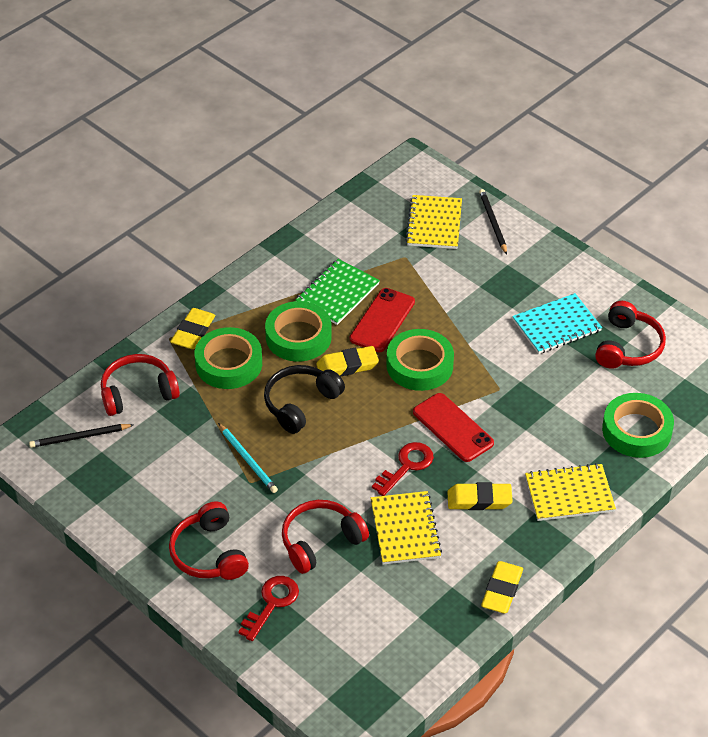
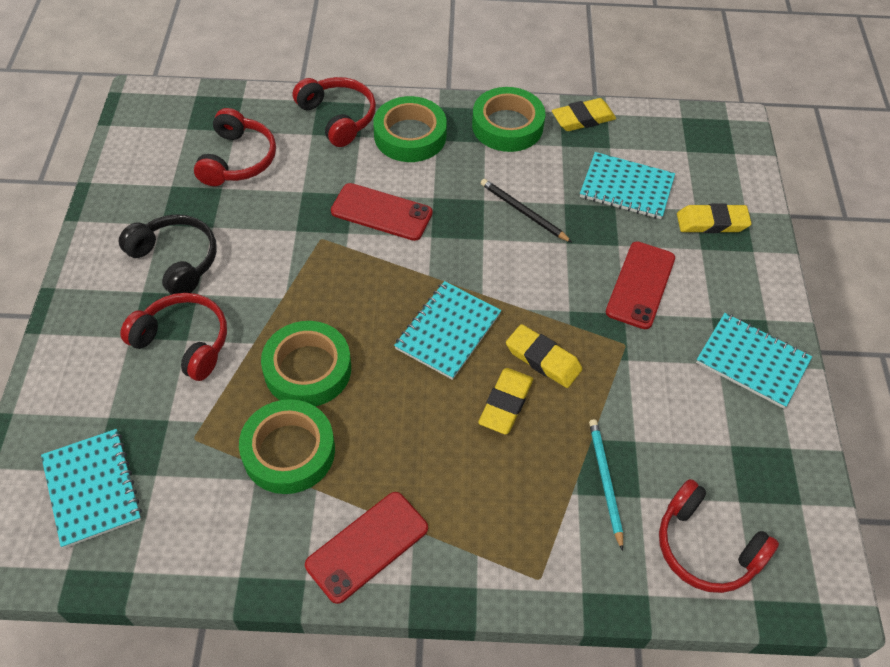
black pencil: [29,424,133,448] [479,189,507,254] = 2 -> [481,179,572,242] = 1
green notebook: [295,259,380,325] = 1 -> none = 0
red key: [238,576,299,641] [372,442,434,496] = 2 -> none = 0
red phone: [350,288,415,352] [413,393,494,462] = 2 -> [305,492,428,604] [331,183,433,241] [606,241,675,329] = 3
turquoise notebook: [512,293,602,354] = 1 -> [41,429,142,548] [394,281,501,380] [580,152,675,219] [696,313,812,409] = 4
yellow notebook: [371,491,442,565] [406,195,462,249] [525,463,616,521] = 3 -> none = 0

